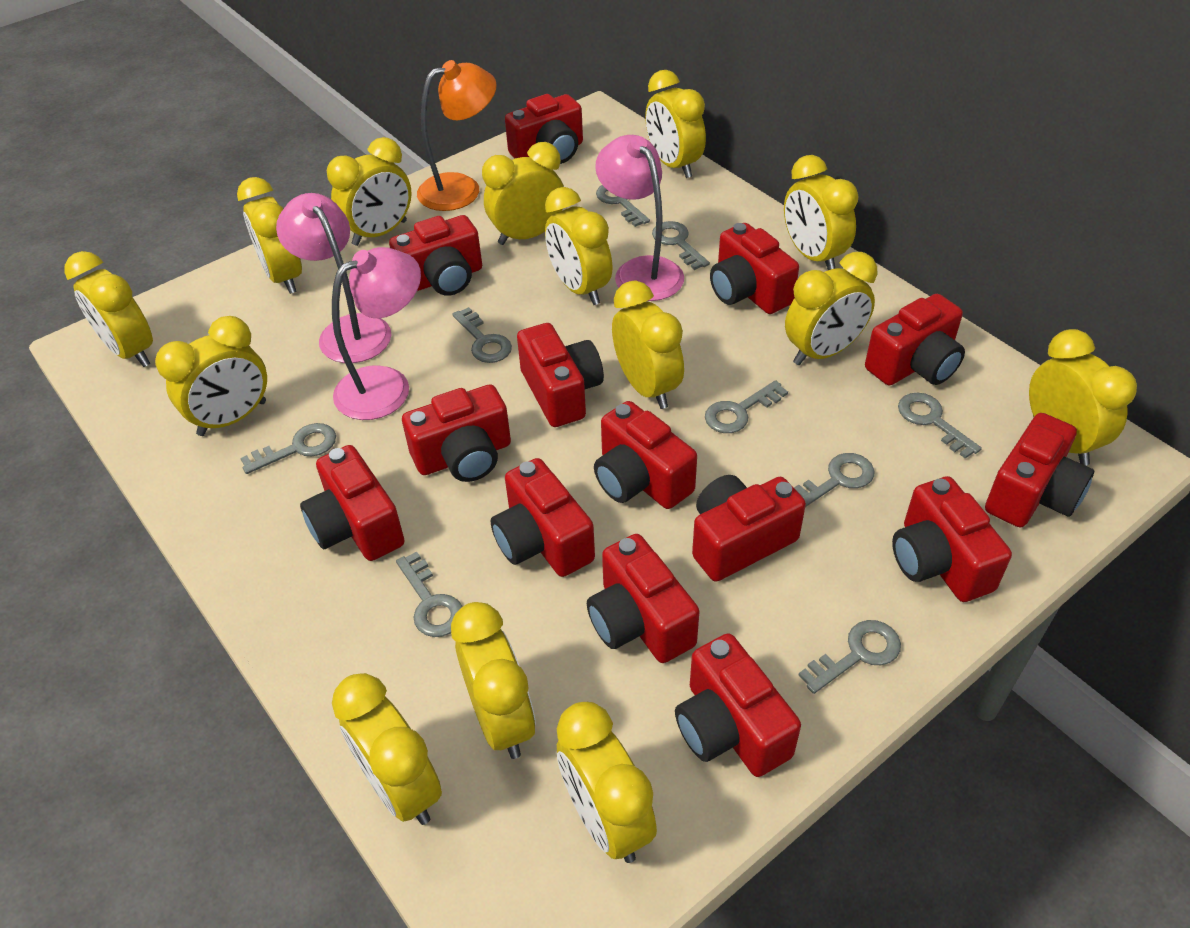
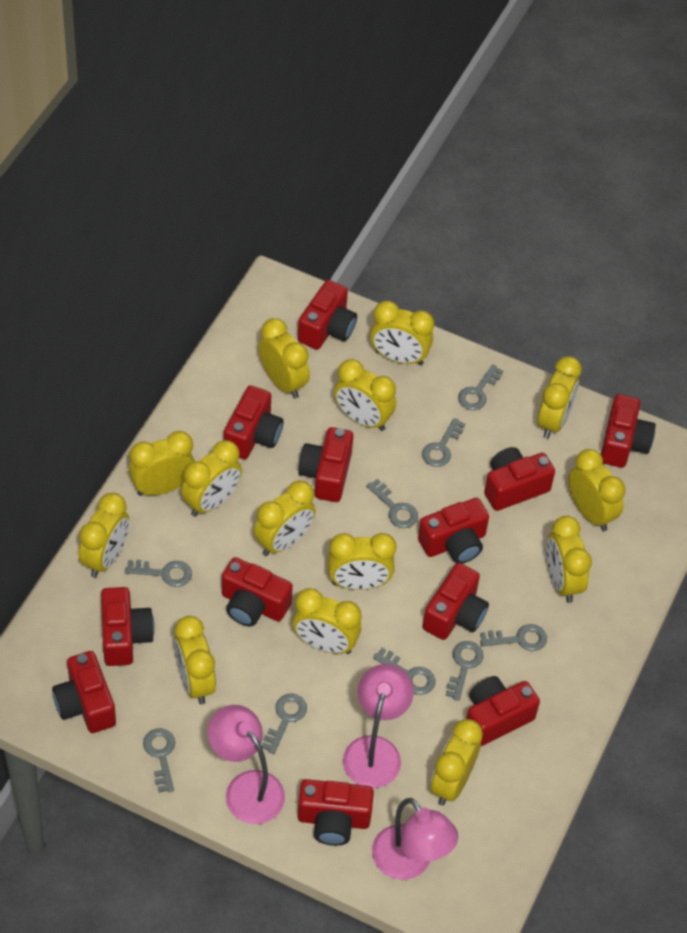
orange lamp: [417,60,497,211] = 1 -> none = 0
red camera: [300,445,404,561] [389,215,482,296] [402,384,511,482] [491,458,595,577] [505,94,583,164] [517,323,604,427] [587,534,700,663] [594,401,697,509] [675,633,801,777] [692,475,806,581] [710,223,799,314] [865,294,965,385] [892,476,1012,602] [985,413,1094,527] = 14 -> [52,651,116,733] [101,587,155,666] [222,557,293,627] [224,385,284,459] [297,779,374,846] [298,280,357,350] [298,427,353,502] [418,498,489,563] [422,563,489,640] [466,676,540,746] [484,447,555,511] [601,394,656,468] = 12

